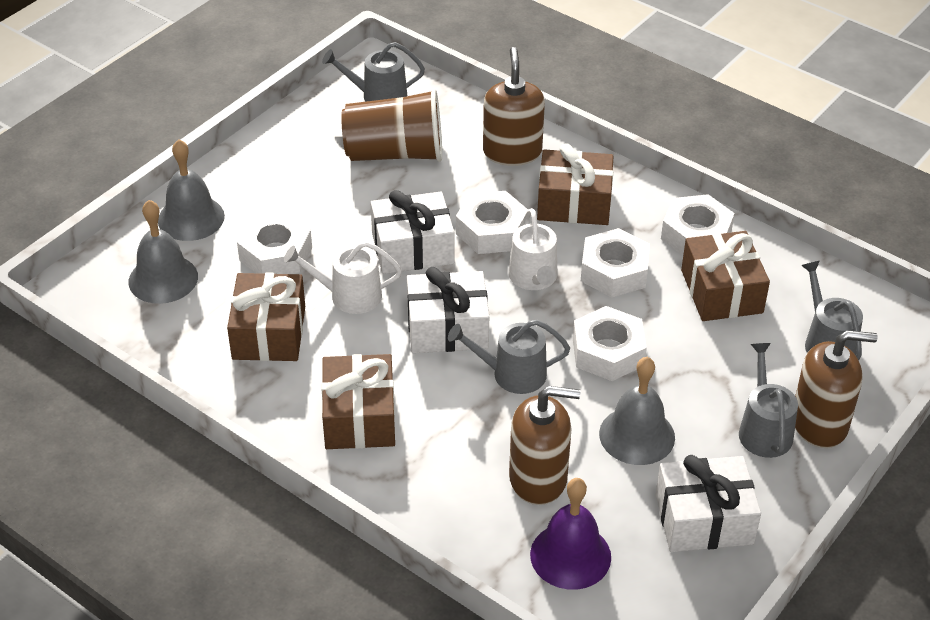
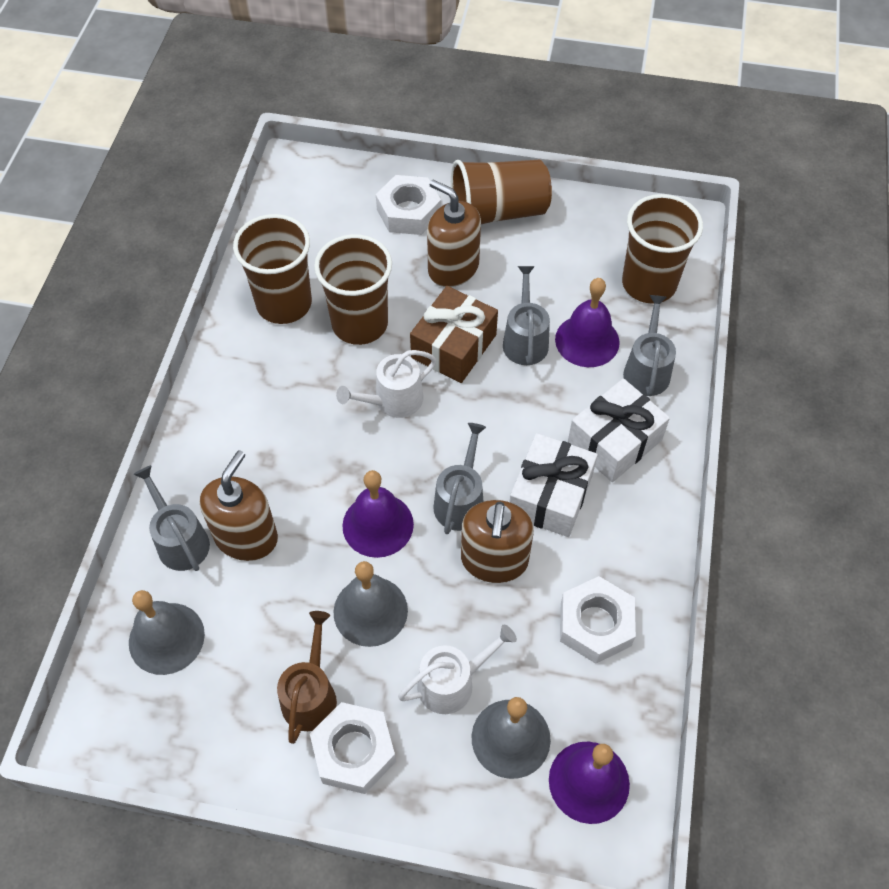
brown cup: [341,89,442,162] = 1 -> [233,214,312,324] [314,234,392,345] [451,160,552,224] [622,194,703,304] = 4
brown gift: [227,272,305,361] [321,354,395,449] [537,143,613,225] [681,231,770,321] = 4 -> [410,286,498,383] = 1
brown watering can: none = 0 -> [277,611,337,744] = 1
purple bell: [530,478,611,590] = 1 -> [342,470,414,558] [549,742,630,824] [555,278,620,367] = 3
white gift: [370,190,454,274] [407,267,489,353] [656,455,761,552] = 3 -> [510,433,598,537] [568,378,670,482] = 2
white nut: [237,212,312,274] [456,191,528,254] [573,306,647,381] [581,228,650,298] [661,194,735,255] = 5 -> [310,702,396,794] [376,175,441,235] [560,576,636,664] = 3

